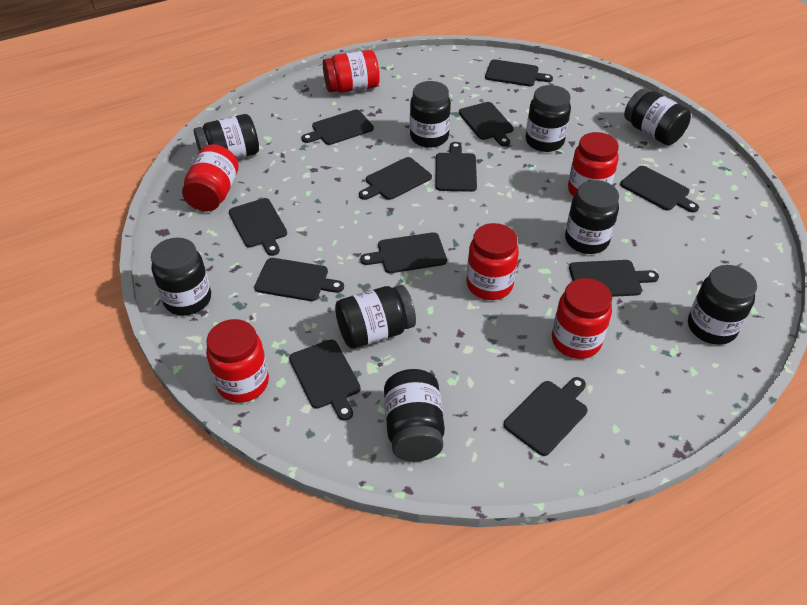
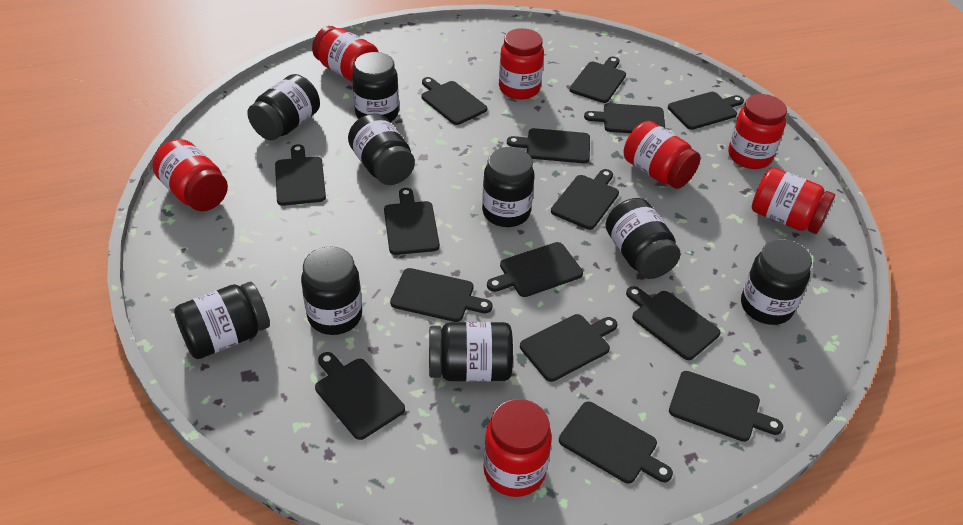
black cutting board: [229,198,287,256] [254,258,344,301] [289,339,361,421] [301,110,374,145] [359,157,432,200] [360,232,447,273] [435,142,477,192] [459,102,514,147] [485,59,553,87] [504,377,588,456] [569,260,659,297] [620,166,699,213] = 12 -> [275,144,326,206] [315,352,405,440] [384,188,440,255] [390,268,493,322] [422,77,487,125] [487,242,583,297] [507,128,590,163] [520,314,618,382] [551,169,619,230] [559,401,673,484] [569,57,626,103] [584,103,666,133] [626,286,720,360] [668,92,744,130] [669,371,783,442] = 15
red jar: [182,144,238,212] [206,319,269,403] [323,50,380,93] [467,223,519,300] [552,278,612,359] [568,132,619,196] = 6 -> [152,139,228,211] [312,26,378,81] [483,399,552,497] [499,28,544,100] [624,121,701,189] [728,94,787,169] [752,167,835,234] = 7

